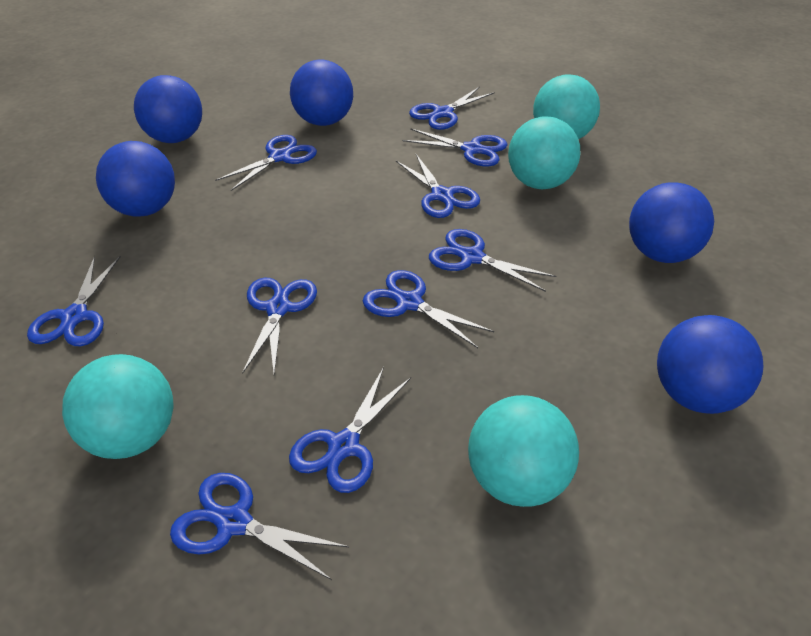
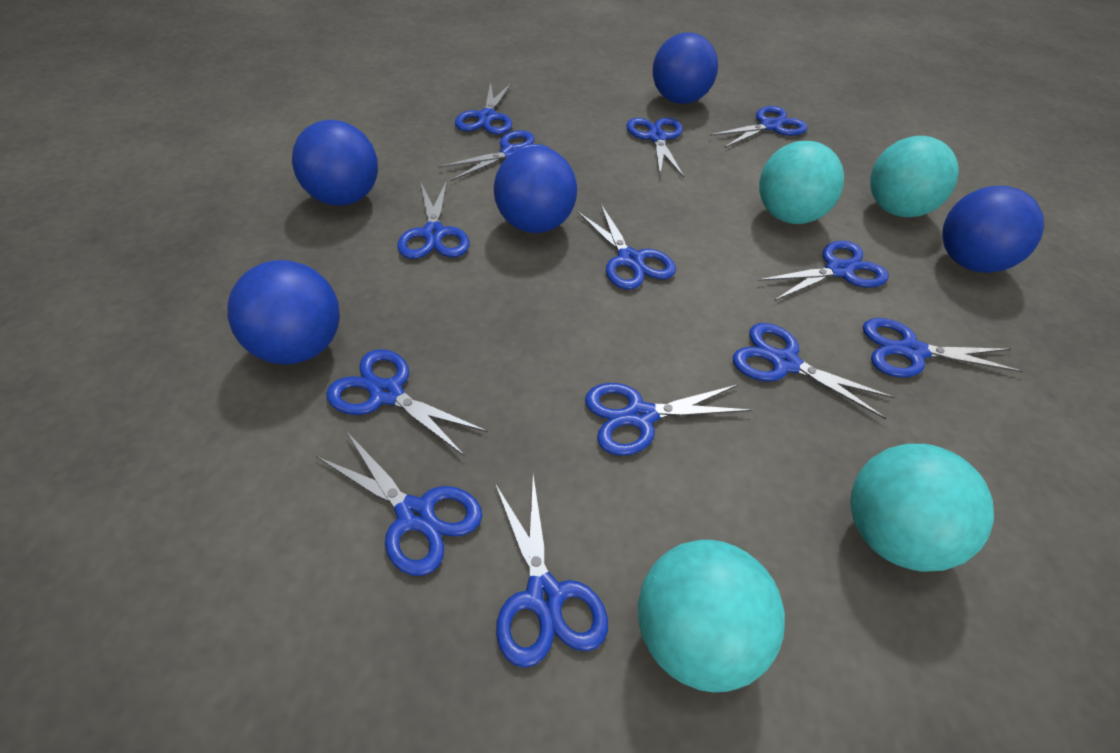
blue scissors: [27,256,121,346] [170,473,349,580] [215,135,317,191] [242,278,317,374] [289,367,411,493] [363,270,494,348] [396,154,480,218] [402,128,508,166] [409,87,495,130] [429,229,556,292] = 10 -> [316,431,482,576] [326,349,488,456] [397,180,469,259] [438,130,550,181] [455,82,512,135] [495,476,608,668] [577,204,676,290] [585,383,753,456] [626,118,684,178] [709,106,808,148] [733,323,894,419] [757,241,889,301] [863,318,1023,378] = 13

